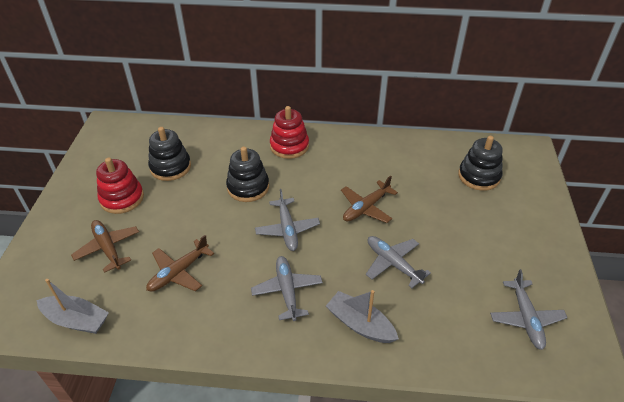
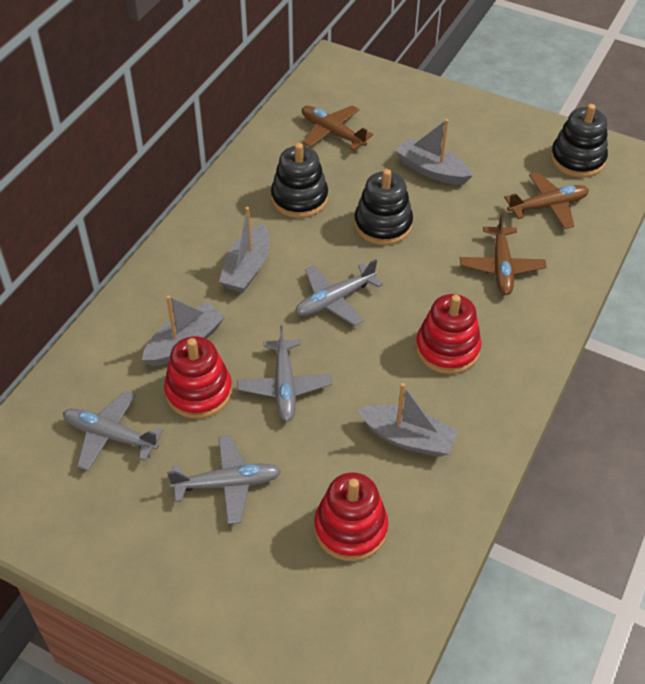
grey boat: [37,279,109,334] [326,290,399,343] = 2 -> [142,295,225,366] [219,207,269,293] [358,383,458,457] [396,119,473,185] = 4
red stacking toy: [96,157,144,214] [270,106,309,159] = 2 -> [164,336,232,419] [314,472,388,561] [416,294,482,374] = 3

